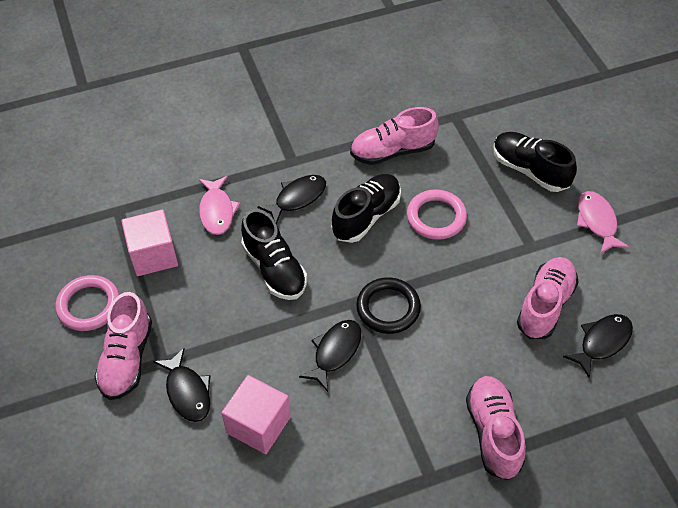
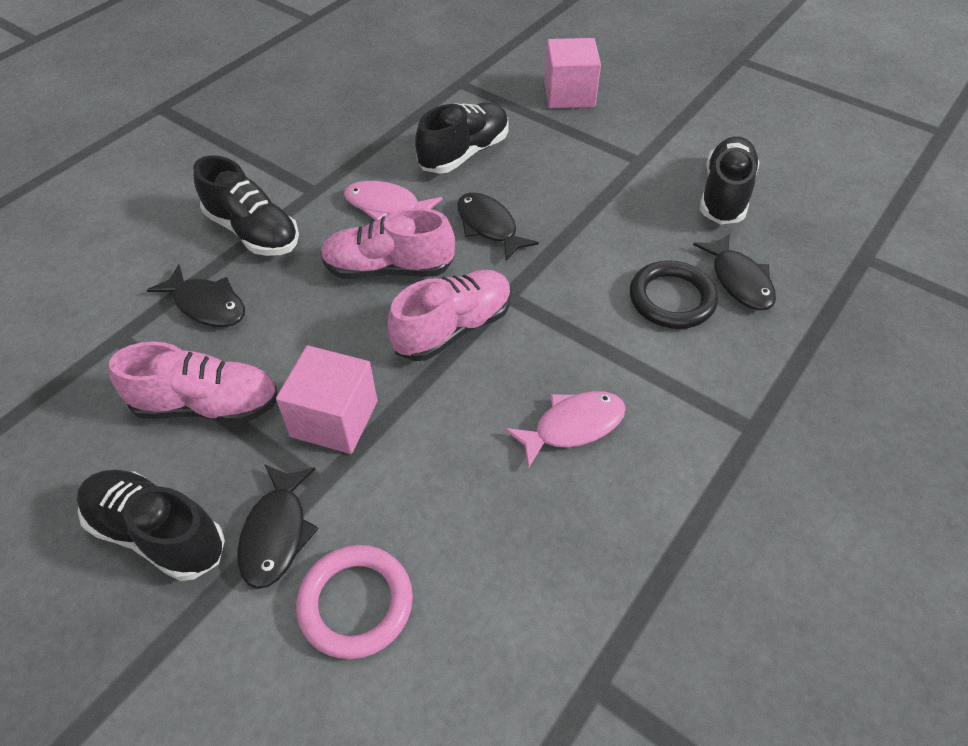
black shoe: [241,209,307,300] [331,174,401,243] [494,132,577,192] = 3 -> [77,470,225,581] [193,155,299,256] [415,103,509,174] [700,136,760,224] = 4
pink ring: [55,275,120,331] [407,190,467,240] = 2 -> [296,545,413,659] = 1
pink shoe: [94,292,152,400] [350,107,439,165] [466,376,526,480] [517,257,579,339] = 4 -> [109,342,278,423] [320,208,455,279] [388,270,511,361] = 3

